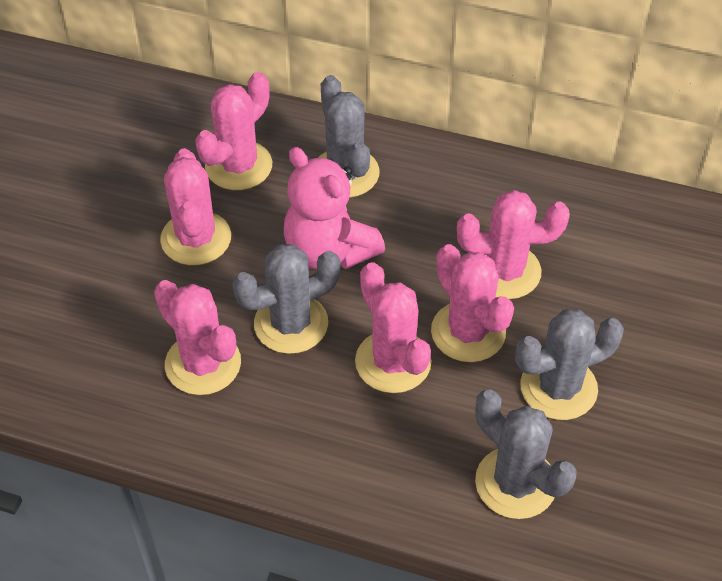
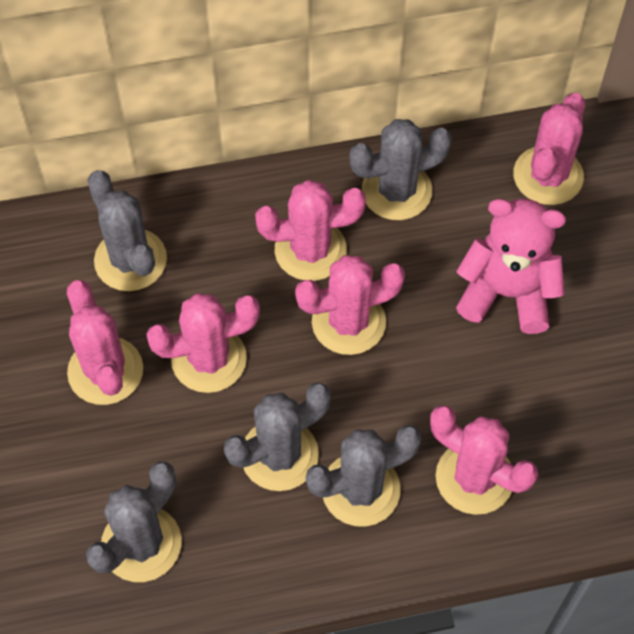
grey cactus: [232,244,340,354] [318,75,380,198] [475,390,577,519] [515,309,624,420] = 4 -> [86,462,182,582] [87,170,167,291] [224,383,331,491] [306,425,422,527] [349,119,452,220] = 5

